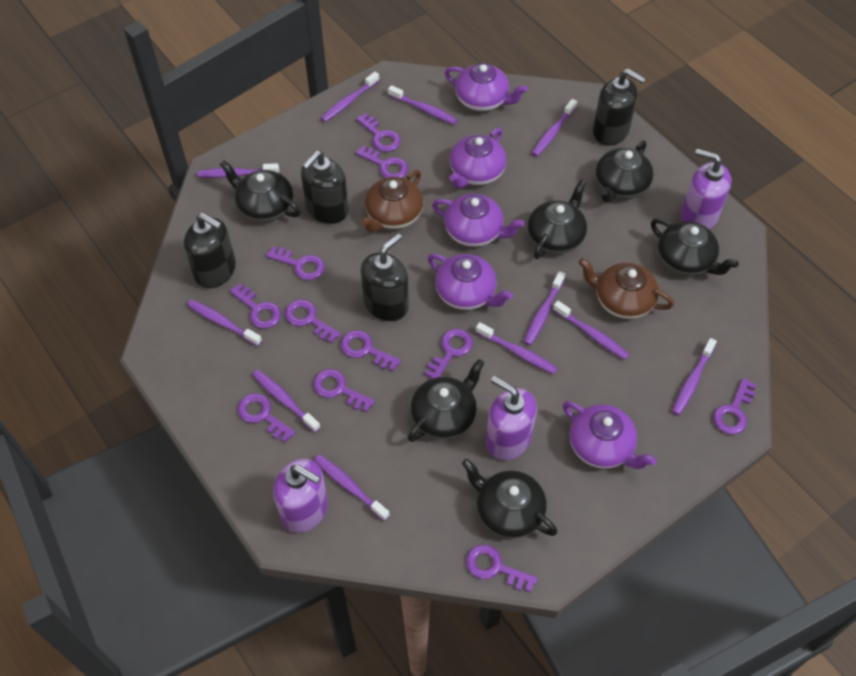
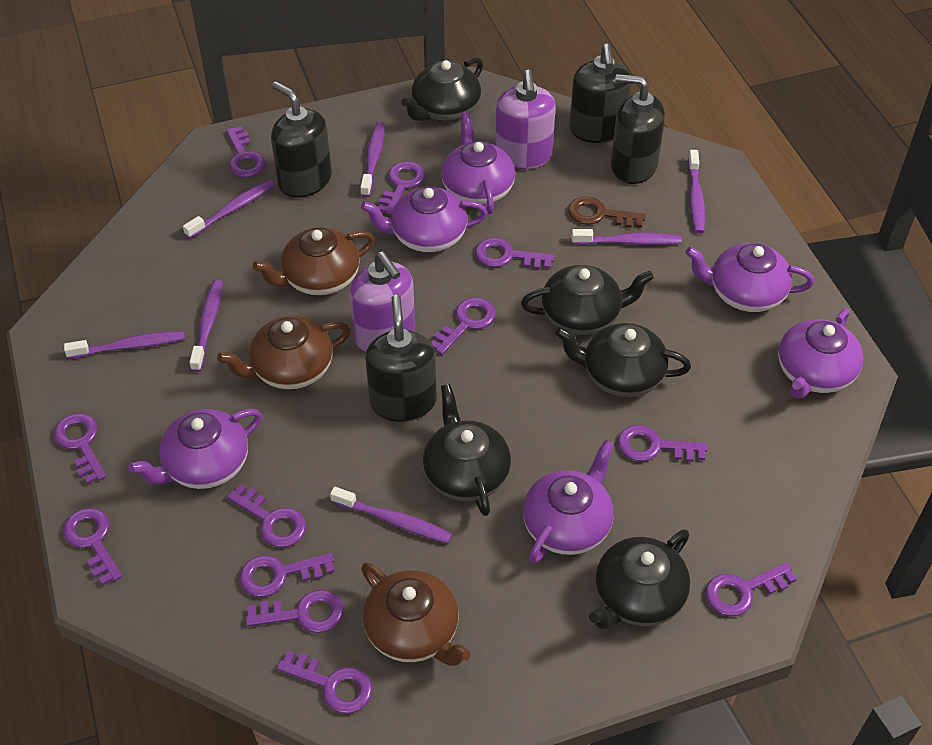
black teapot: [220,161,300,222] [408,359,485,442] [462,459,557,539] [528,180,587,259] [596,141,654,202] [651,218,739,276] = 6 -> [401,57,483,121] [423,384,511,516] [521,265,654,335] [556,323,691,397] [589,530,690,629] = 5
brown key: none = 0 -> [568,196,646,228] = 1
brown teapot: [361,170,423,233] [579,258,674,319] = 2 -> [217,316,350,390] [253,227,375,296] [361,563,471,666] = 3
purple key: [230,283,281,329] [238,393,296,442] [266,246,325,280] [285,300,341,343] [313,369,375,412] [341,330,401,371] [356,113,401,152] [356,145,408,178] [425,329,473,379] [466,545,538,592] [713,378,756,435] = 11 -> [54,413,106,484] [63,508,122,585] [226,126,266,178] [227,484,306,548] [239,553,334,597] [245,590,344,633] [277,651,373,714] [378,161,425,215] [431,297,496,355] [475,238,554,269] [618,425,707,462] [705,562,797,617] = 12
purple soap dispenser: [273,459,328,533] [486,376,537,460] [681,149,731,229] = 3 -> [349,252,415,352] [495,70,556,170] = 2
purple teapot: [428,254,513,310] [432,194,524,247] [445,63,528,111] [449,128,506,189] [563,401,656,469] = 5 -> [128,409,262,489] [361,186,488,252] [441,112,515,214] [523,440,614,563] [685,243,814,312] [778,309,863,399] = 6
purple toothbrush: [187,300,262,346] [197,163,279,178] [252,370,321,433] [314,454,390,521] [321,72,379,122] [388,85,458,125] [476,322,558,374] [524,271,565,346] [532,99,577,156] [553,301,629,360] [672,338,717,415] = 11 -> [64,331,185,359] [183,180,275,239] [189,280,223,372] [330,487,453,544] [360,122,385,197] [572,229,682,245] [688,150,705,234] = 7

